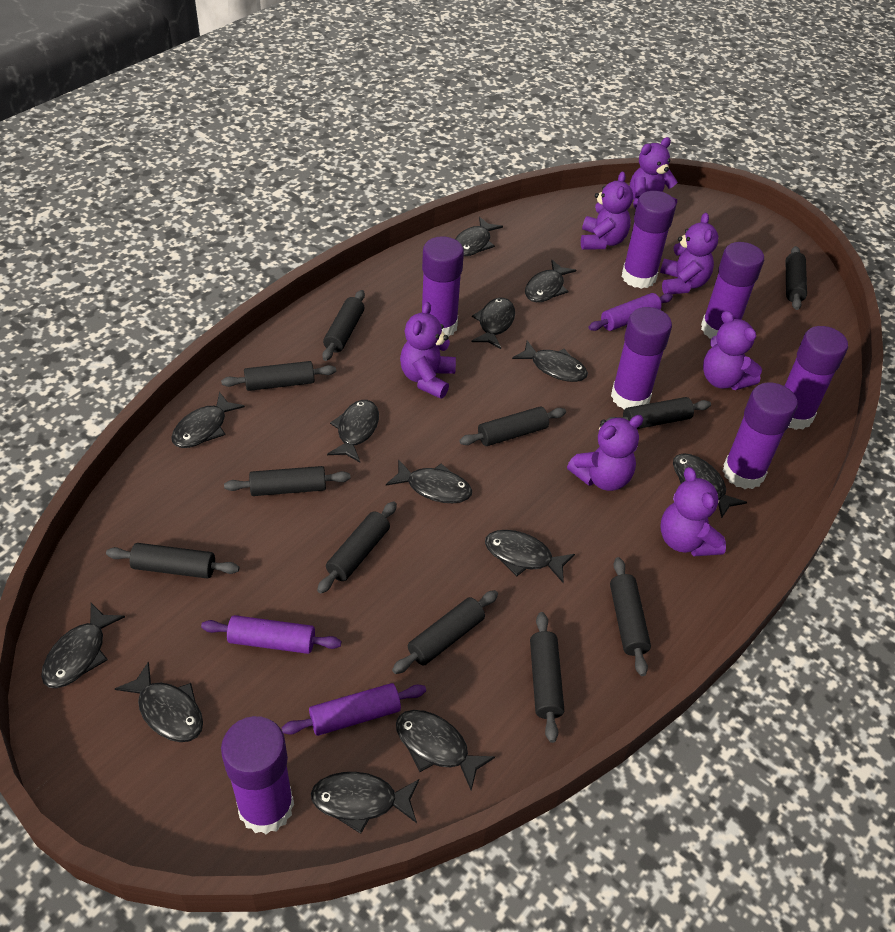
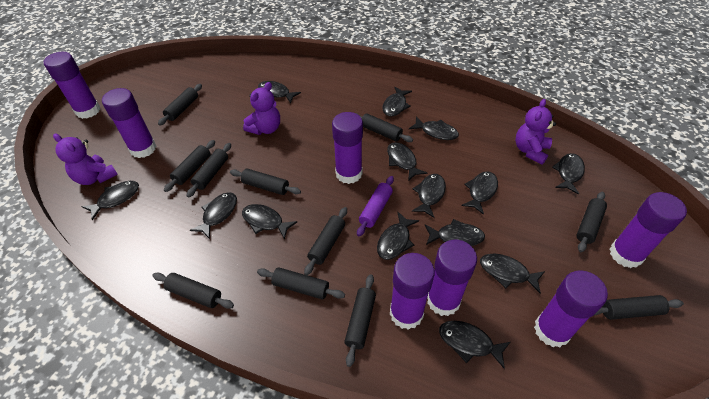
black fish: [41,603,125,688] [115,661,203,742] [171,392,245,448] [311,772,419,834] [327,400,379,462] [386,459,472,503] [396,710,495,790] [455,217,503,256] [471,298,515,349] [485,530,575,583] [512,341,588,382] [525,260,576,302] [673,453,747,518] = 13 -> [82,181,139,220] [190,192,237,239] [242,204,297,240] [258,81,301,103] [377,212,419,260] [382,87,412,116] [387,142,427,181] [409,117,459,140] [412,174,446,218] [425,219,485,246] [439,321,510,369] [461,171,498,215] [480,254,545,293] [552,153,585,195] = 14
purple rolling pin: [201,615,341,654] [281,683,426,736] [588,293,673,331] = 3 -> [357,176,394,237] = 1
purple teddy bear: [400,302,456,399] [567,415,644,491] [581,172,633,249] [630,137,678,209] [660,213,718,294] [660,467,726,557] [703,311,762,390] = 7 -> [53,134,118,185] [243,82,280,135] [515,99,556,165] = 3

